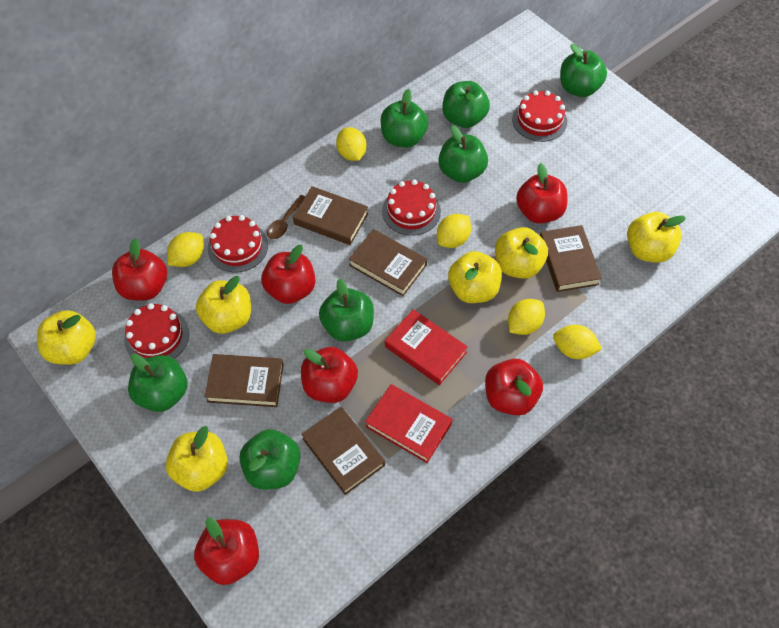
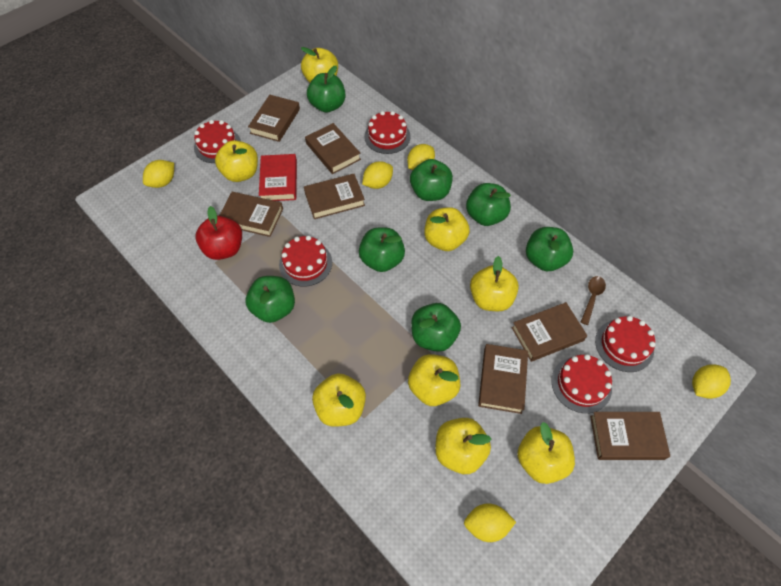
brown book: [205,354,284,407] [293,186,368,245] [301,407,385,495] [349,229,427,296] [540,225,602,292] = 5 -> [219,192,283,237] [248,95,300,142] [304,174,365,219] [305,123,361,174] [478,344,528,414] [511,302,587,362] [590,412,670,460] = 7
red apple: [112,238,167,300] [194,517,259,585] [261,245,315,304] [301,347,358,403] [485,359,543,416] [516,163,567,223] = 6 -> [195,206,242,260] = 1
red book: [365,384,453,463] [385,309,468,385] = 2 -> [259,154,297,201] = 1
red cake: [124,303,189,359] [208,215,268,273] [382,179,441,236] [512,90,567,142] = 4 -> [194,120,241,163] [279,235,332,287] [364,111,411,154] [551,354,612,413] [595,316,656,372] = 5
yellow apple: [37,310,96,365] [166,426,228,492] [196,276,251,334] [448,251,502,303] [495,227,548,279] [627,212,686,263] = 6 -> [215,140,258,182] [301,47,338,83] [312,374,366,427] [408,354,460,406] [424,207,470,251] [435,418,491,474] [470,256,519,311] [517,422,575,484] = 8

